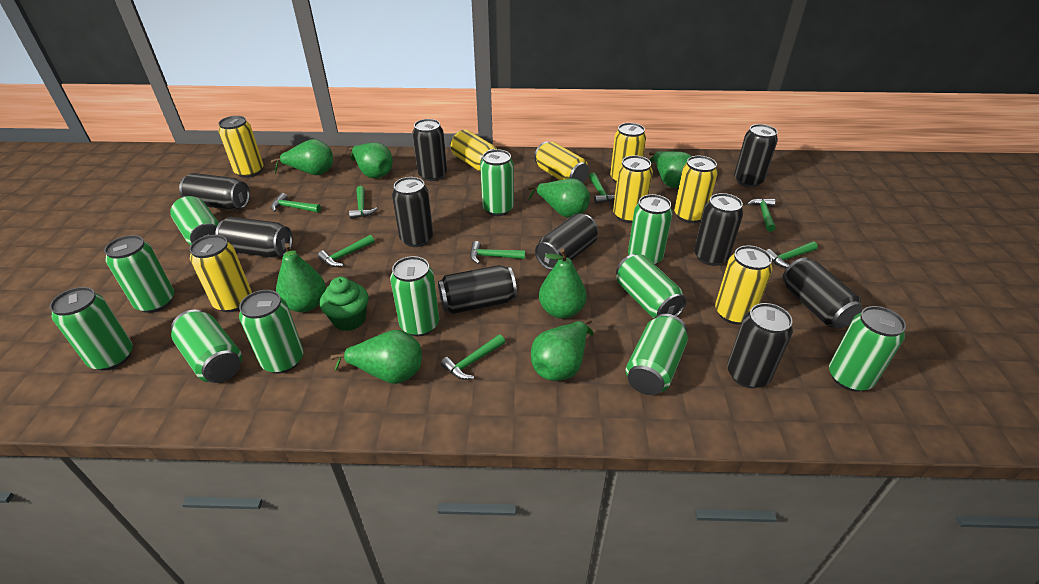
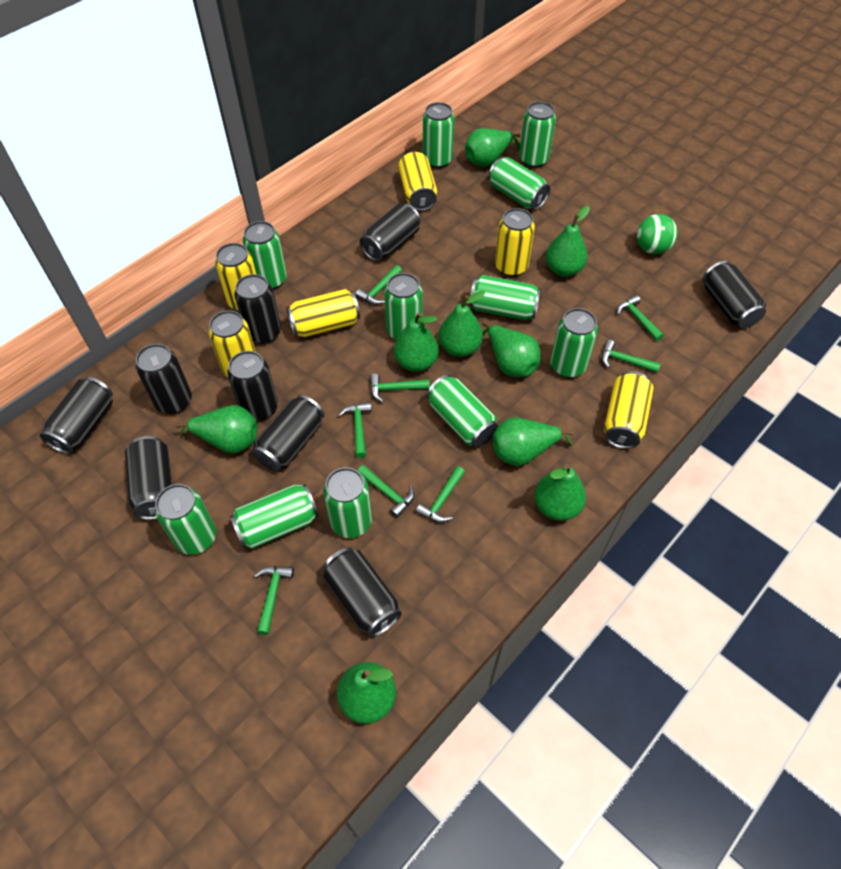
black can: [179,173,250,210] [215,217,293,258] [392,177,433,247] [412,119,447,181] [438,265,517,314] [535,213,598,270] [694,193,743,266] [727,303,793,388] [734,124,778,187] [782,258,863,328] = 10 -> [40,377,113,454] [125,436,172,520] [136,344,192,414] [227,351,278,421] [234,274,281,344] [252,395,324,471] [323,547,401,637] [360,203,421,261] [703,261,766,328] = 9
green ball: none = 0 -> [637,214,678,254] = 1
green cupcake: [320,277,369,331] = 1 -> none = 0
green pear: [271,139,333,175] [276,243,326,312] [330,330,422,384] [349,143,393,178] [528,179,590,218] [531,319,593,381] [539,248,587,319] [649,151,692,188] = 8 -> [175,405,257,454] [337,662,396,724] [394,312,439,372] [439,290,485,357] [465,128,521,167] [482,322,541,377] [493,417,574,466] [534,464,586,521] [546,206,590,277] = 9
yellow can: [189,235,252,312] [218,116,263,178] [450,130,497,172] [534,141,589,183] [610,123,646,183] [613,155,653,223] [674,156,718,223] [715,245,772,324] = 8 -> [209,311,256,377] [215,243,256,311] [287,289,360,337] [398,151,438,211] [495,208,535,277] [604,371,653,449] = 6

